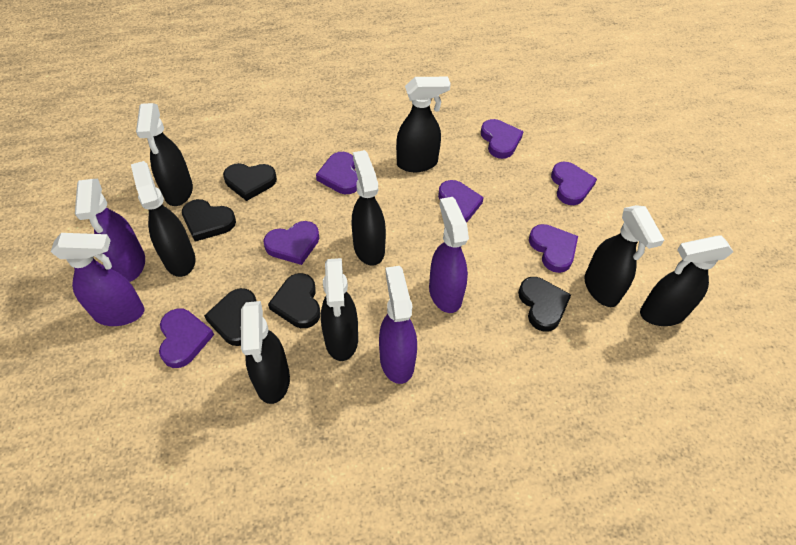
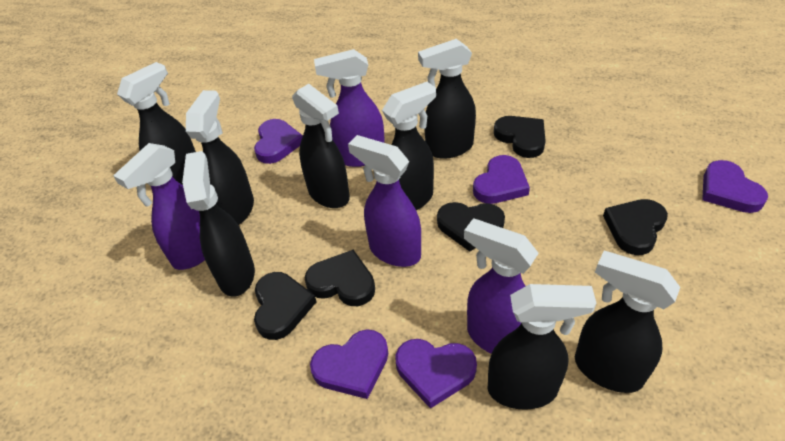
purple heart: [159,308,214,368] [263,221,319,265] [316,152,358,194] [438,180,484,223] [481,119,524,159] [529,224,578,273] [551,162,597,205] = 7 -> [254,119,303,164] [310,330,388,399] [395,339,477,409] [473,155,530,204] [702,160,768,213] = 5

